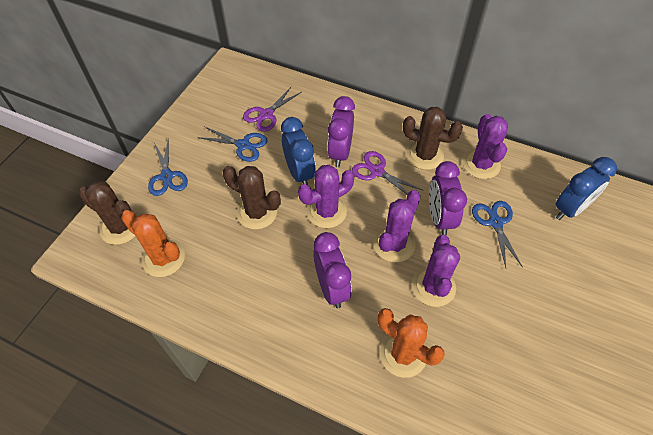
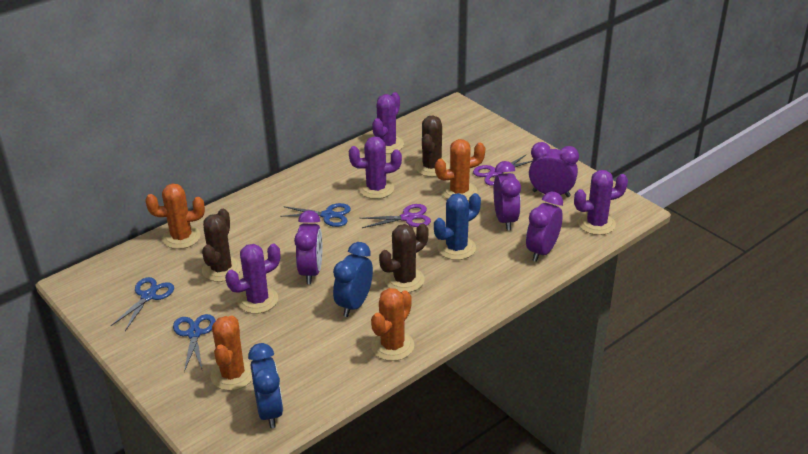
blue cactus: none = 0 -> [434,193,481,260] = 1
orange cactus: [121,210,185,277] [378,308,445,378] = 2 -> [146,184,205,249] [210,316,253,391] [371,288,414,361] [435,139,485,201] = 4
purple clock: [313,232,352,308] [327,96,355,167] [429,161,467,235] = 3 -> [294,210,322,284] [494,161,521,231] [526,192,563,262] [529,142,579,197] = 4

